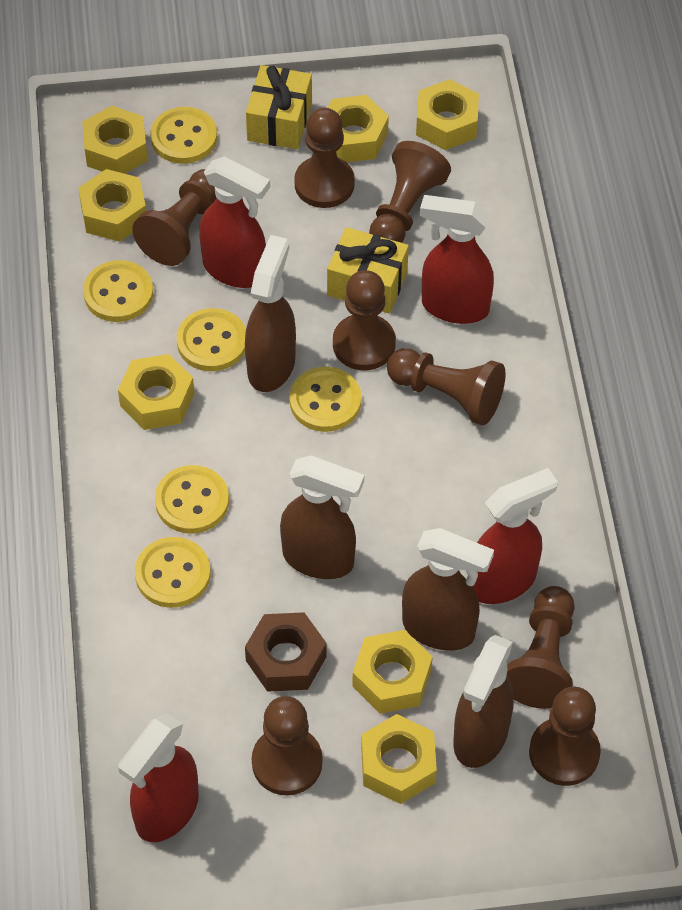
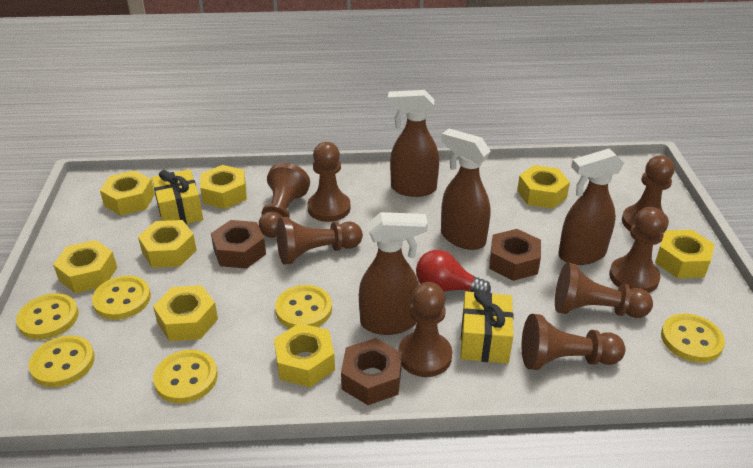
brown nut: [245,612,326,692] = 1 -> [211,220,266,269] [341,338,402,405] [489,229,541,281] = 3
red light bulb: none = 0 -> [416,250,491,293] = 1
red spray bottle: [118,713,199,842] [199,156,270,288] [420,195,494,324] [472,468,558,604] = 4 -> none = 0
yellow nut: [78,169,146,242] [82,106,148,174] [118,354,194,430] [328,95,389,162] [352,630,433,714] [361,714,437,804] [416,79,479,150] = 7 -> [53,240,117,293] [100,170,155,216] [138,220,197,268] [153,285,218,341] [200,165,247,209] [274,323,335,387] [517,165,570,209] [655,230,715,278] = 8

